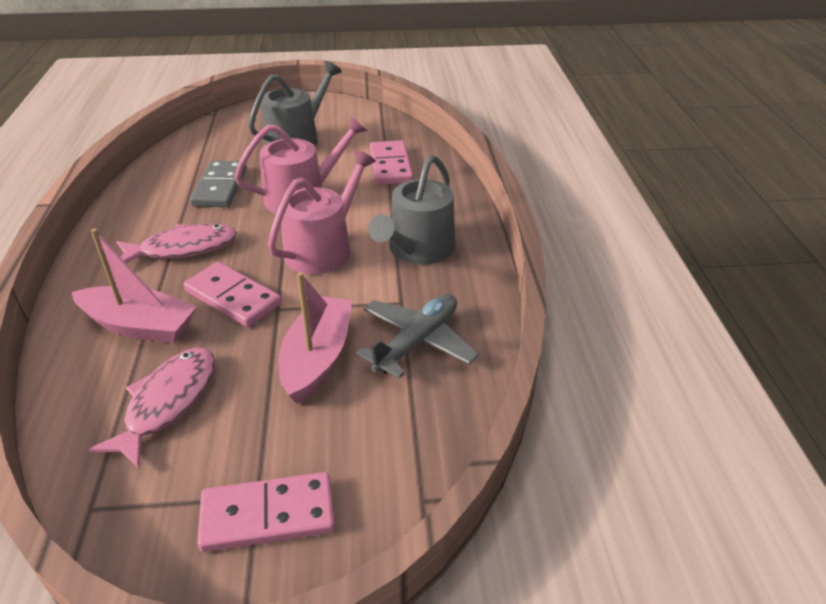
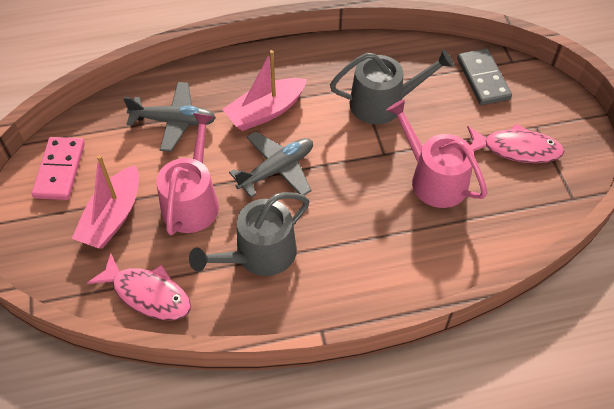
grey plane: [356,294,479,379] = 1 -> [123,82,216,152] [229,131,313,198] = 2
pink domino: [184,262,282,327] [197,472,335,552] [370,140,413,185] = 3 -> [32,137,85,200] = 1

